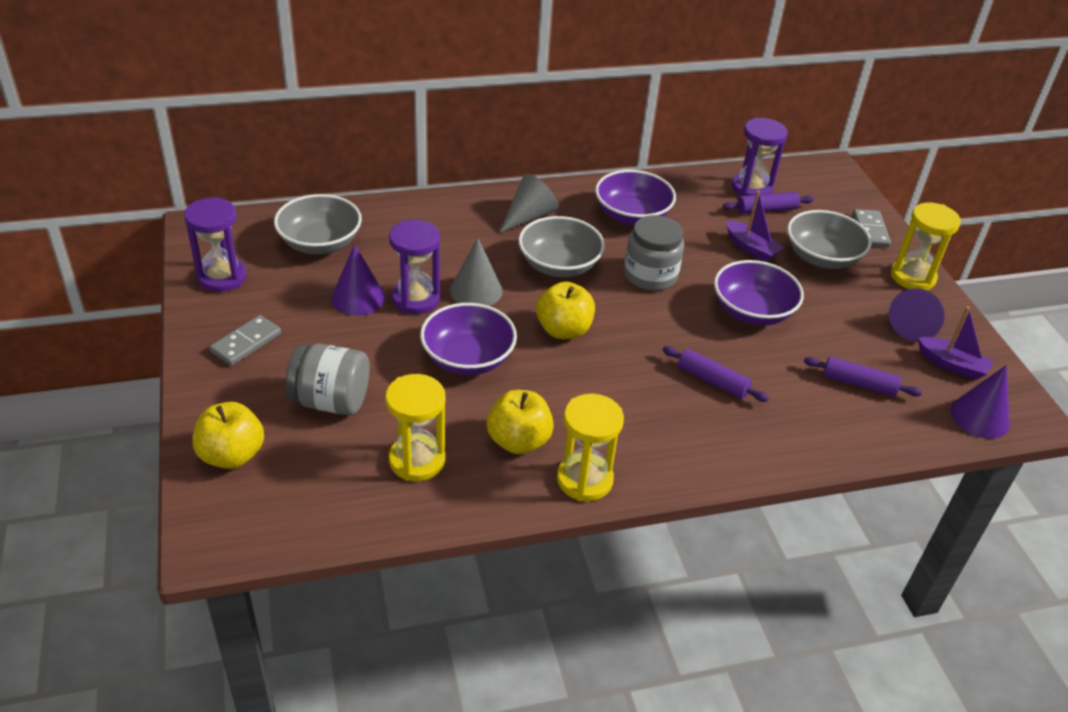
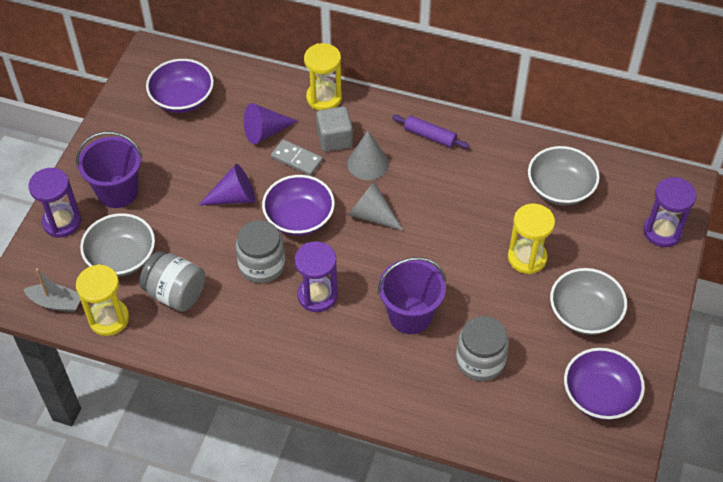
grey boat: none = 0 -> [23,268,80,312] = 1
grey cube: none = 0 -> [316,106,353,152] = 1
grey domino: [209,315,281,366] [853,209,891,248] = 2 -> [271,139,323,176] = 1
grey jar: [285,343,370,415] [624,215,684,291] = 2 -> [139,251,205,312] [235,220,285,283] [456,316,509,381] = 3
purple boat: [726,191,784,262] [918,306,994,380] = 2 -> none = 0
purple bucket: none = 0 -> [76,131,142,208] [378,257,446,334] = 2
purple cone: [331,244,385,316] [889,288,945,341] [950,365,1010,439] = 3 -> [199,164,255,205] [244,103,298,144] = 2
purple rolling pin: [663,346,769,402] [722,192,814,214] [804,356,922,397] = 3 -> [392,115,470,149] = 1
yellow apple: [193,402,264,469] [487,390,554,454] [536,281,595,339] = 3 -> none = 0

